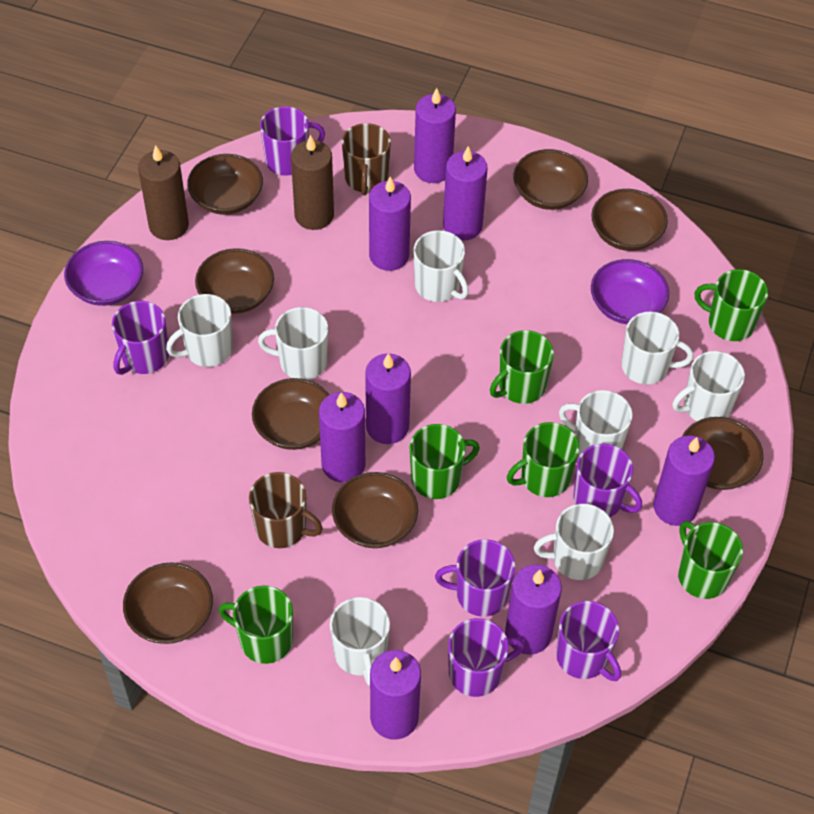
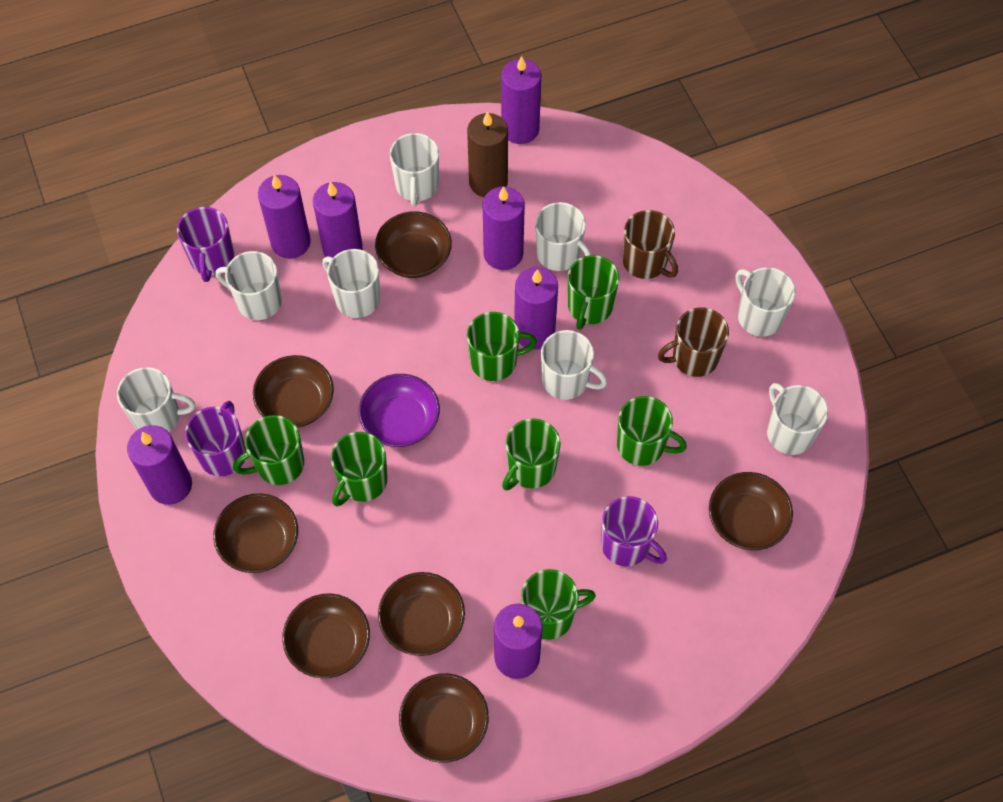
brown bowl: [123,562,213,644] [187,154,263,215] [195,248,274,314] [252,378,329,450] [332,472,418,548] [513,149,588,210] [591,189,668,251] [682,417,763,490] = 8 -> [213,493,298,573] [253,355,334,428] [282,593,370,678] [375,212,452,278] [378,572,465,656] [399,673,489,763] [709,472,793,550] = 7
brown candle: [138,145,189,240] [291,135,334,230] = 2 -> [467,111,508,197] = 1
green mug: [219,586,293,664] [410,424,480,499] [490,330,554,404] [507,422,579,497] [678,521,743,599] [695,269,768,341] = 6 -> [233,415,304,485] [331,432,387,506] [467,312,537,381] [502,418,561,490] [521,569,596,640] [568,255,619,330] [617,396,687,466] = 7
purple bowl: [64,241,143,306] [591,259,669,324] = 2 -> [359,374,440,447] = 1
purple candle: [319,392,365,482] [365,353,411,444] [369,177,411,271] [370,650,421,740] [414,88,456,183] [443,146,488,241] [505,564,562,655] [653,436,715,526] = 8 -> [127,425,192,505] [258,174,311,259] [313,182,363,258] [483,186,525,270] [494,604,543,679] [501,56,542,144] [514,267,558,350] = 7
purple mug: [112,301,169,375] [260,106,325,175] [435,539,515,617] [448,618,525,697] [556,601,621,681] [574,444,642,517] = 6 -> [177,207,234,282] [185,401,246,476] [601,496,667,566] = 3

